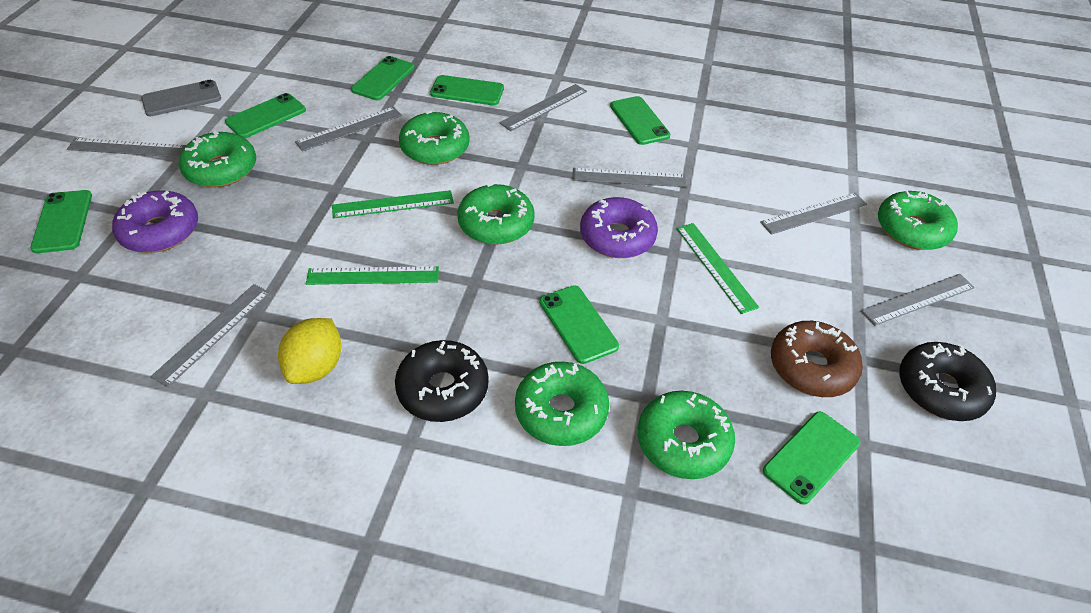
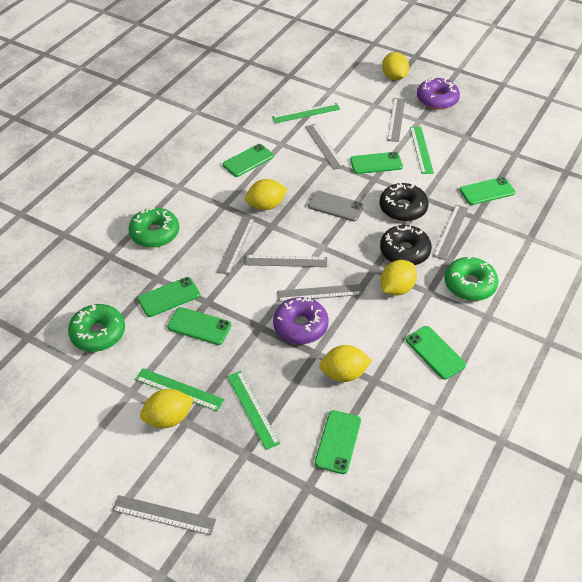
brown donut: [771,321,863,397] = 1 -> none = 0
green donut: [178,130,256,187] [399,110,470,165] [457,183,535,245] [515,362,609,446] [638,391,735,479] [878,191,958,250] = 6 -> [68,304,125,352] [129,207,179,248] [444,256,499,301] = 3
green ruler: [306,266,439,285] [332,190,454,219] [676,223,759,314] = 3 -> [135,368,224,411] [227,371,280,450] [272,103,340,123] [410,127,434,174] = 4
yellow lemon: [278,318,342,384] = 1 -> [140,389,194,428] [245,179,287,210] [319,345,372,382] [381,260,417,296] [382,52,409,81] = 5

